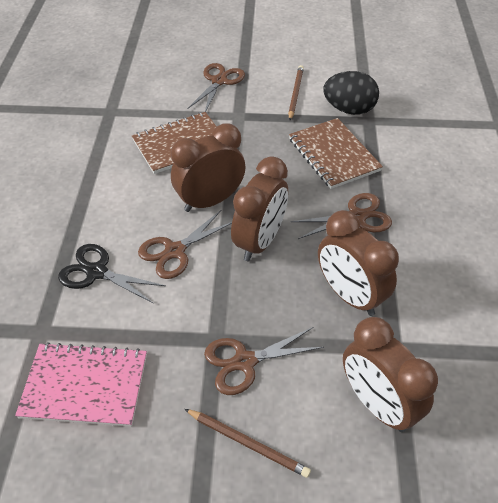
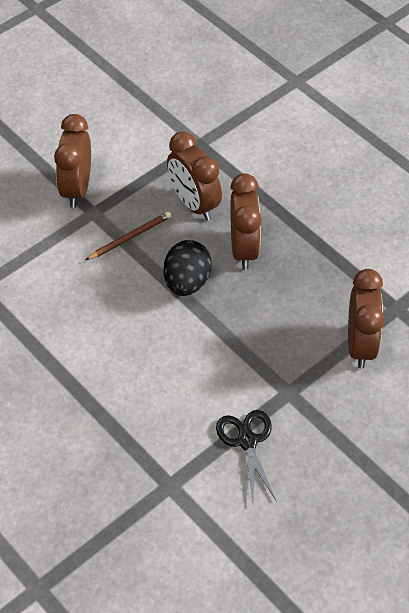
brown notebook: [132,112,217,174] [289,118,383,189] = 2 -> none = 0
brown pencil: [185,409,311,478] [288,65,304,120] = 2 -> [86,212,171,260] = 1
brown scissors: [138,210,232,279] [187,63,245,112] [204,327,324,395] [291,193,392,239] = 4 -> none = 0
pink notebook: [15,342,147,427] = 1 -> none = 0

